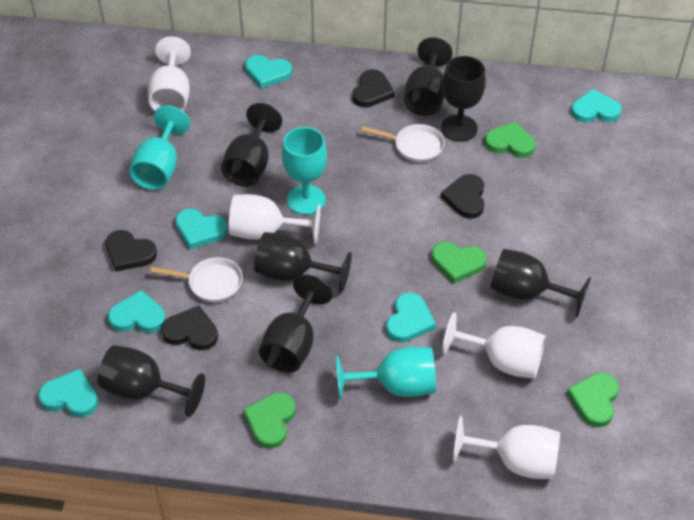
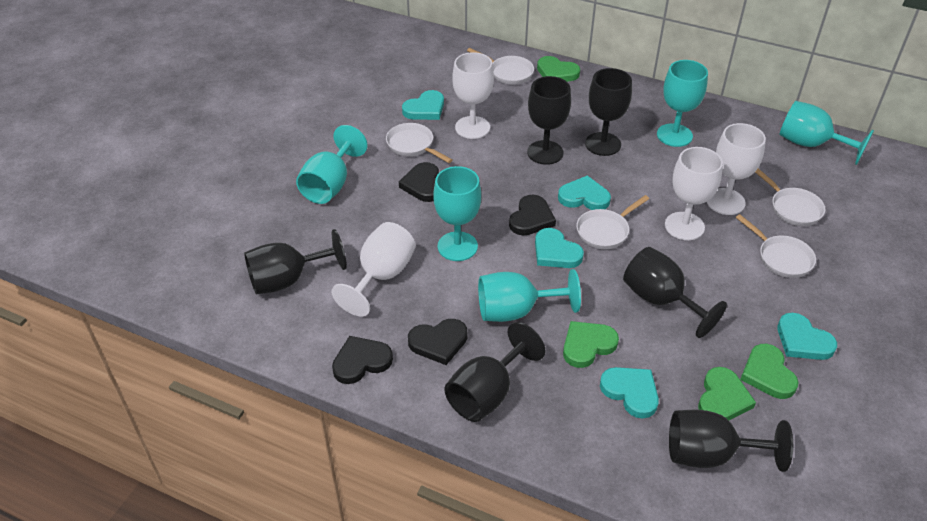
black goblet: [97,345,205,417] [221,103,282,187] [254,232,352,293] [259,275,333,373] [404,37,453,116] [441,56,486,142] [490,249,591,317] = 7 -> [244,229,347,295] [444,322,546,422] [527,76,571,165] [585,68,632,156] [623,247,727,338] [669,410,793,472] = 6
turquoise goblet: [129,106,190,190] [282,127,327,215] [336,347,436,400] = 3 -> [296,125,368,204] [433,166,481,261] [478,269,581,322] [657,60,708,147] [780,101,874,165] = 5
turquoise heart: [38,369,98,417] [108,290,166,333] [175,209,228,249] [245,55,292,88] [386,293,436,342] [571,89,622,123] = 6 -> [402,90,444,120] [535,228,584,268] [558,175,611,210] [600,367,659,418] [778,313,837,360] = 5
white pan: [150,257,243,303] [361,124,445,163] = 2 -> [386,123,452,163] [467,48,534,85] [577,195,649,249] [736,214,816,278] [755,168,825,226] = 5

